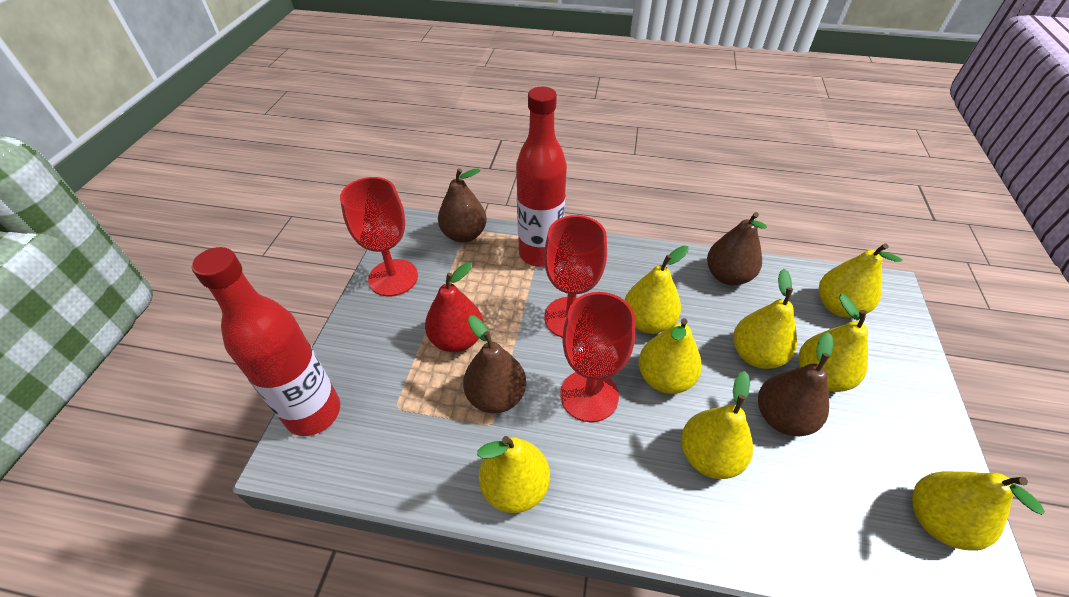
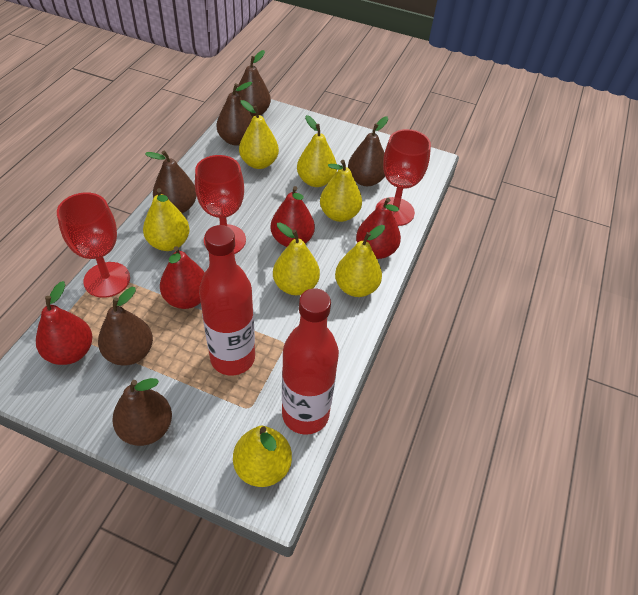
brown pear: [438,168,487,243] [463,315,526,413] [707,212,767,286] [758,332,834,436] = 4 -> [98,287,153,366] [112,378,172,446] [145,150,196,213] [217,82,252,146] [236,50,271,118] [348,116,388,186] = 6
red pear: [425,262,483,352] = 1 -> [36,281,92,365] [160,246,205,309] [271,186,315,247] [356,198,401,259] = 4
yellow pear: [477,436,550,513] [625,246,689,334] [639,318,702,394] [681,371,753,479] [733,269,797,369] [799,294,868,392] [819,243,902,317] [912,471,1045,551] = 8 -> [143,188,190,251] [233,426,292,487] [239,100,279,169] [273,222,320,295] [297,115,337,187] [320,160,362,222] [335,225,385,297] = 7

